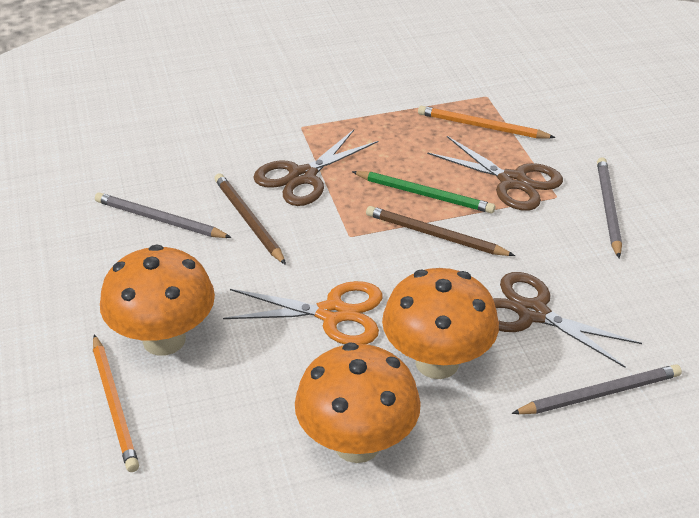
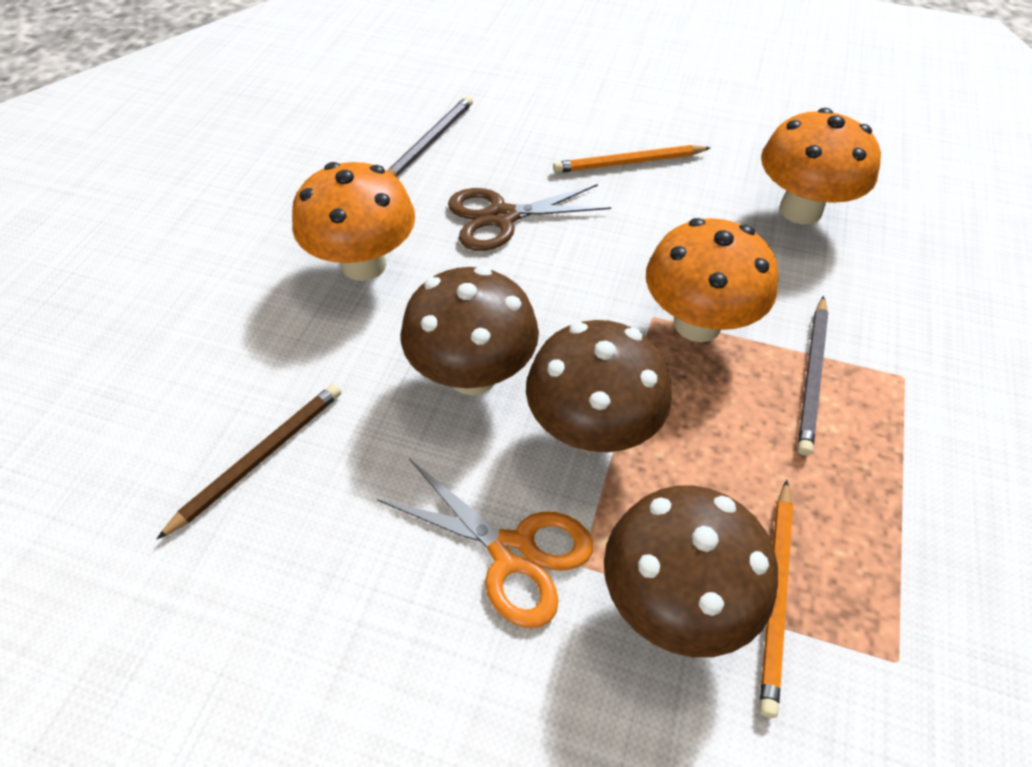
brown mushroom: none = 0 -> [401,266,539,395] [526,320,672,453] [604,485,778,657] = 3
brown pencil: [214,173,286,265] [366,206,515,256] = 2 -> [157,384,341,539] = 1
brown scissors: [253,130,378,206] [427,136,563,211] [493,272,642,368] = 3 -> [448,184,611,251] = 1
green pencil: [352,171,495,214] = 1 -> none = 0
grey pencil: [95,193,232,238] [511,364,682,414] [597,157,622,258] = 3 -> [388,96,473,177] [798,296,828,456] = 2

